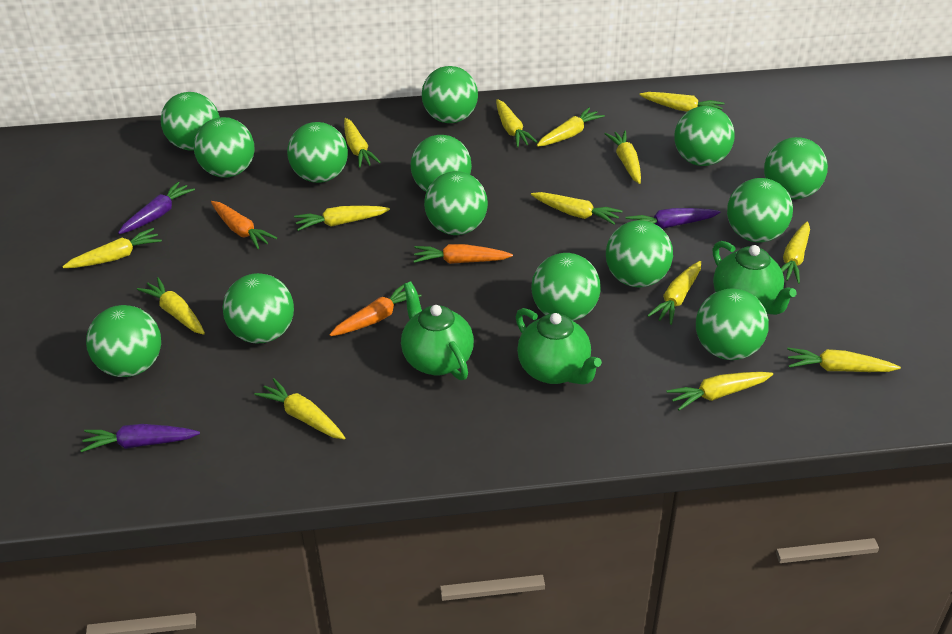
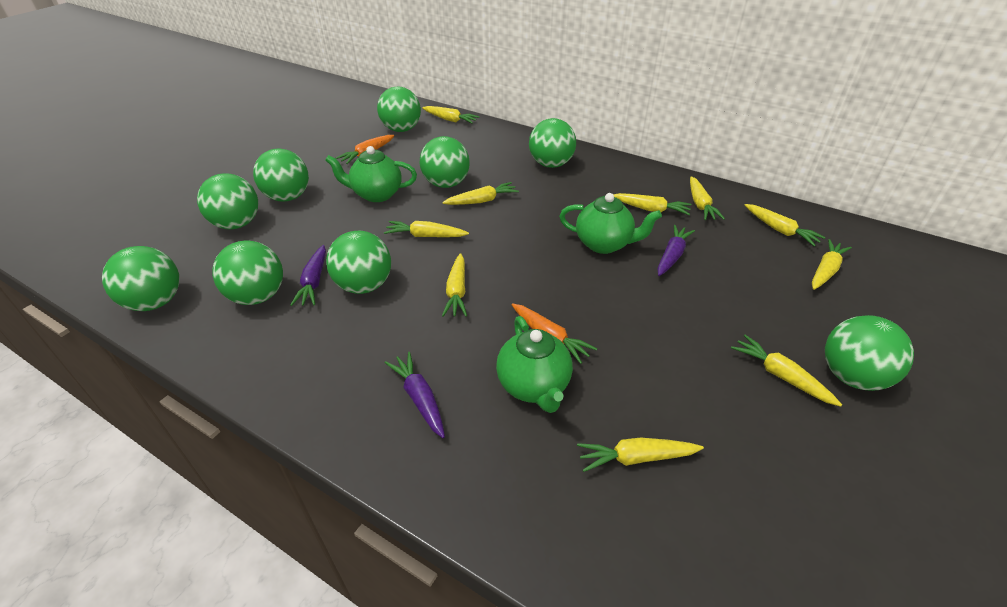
green ball: [86,305,161,377] [160,92,220,151] [194,117,254,178] [223,273,294,343] [287,122,348,183] [411,135,472,192] [422,66,478,123] [424,171,488,235] [531,253,601,321] [606,220,673,287] [674,106,735,166] [696,288,769,360] [727,178,793,242] [764,137,828,199] = 14 -> [102,246,179,311] [197,173,258,229] [212,240,283,305] [253,149,309,201] [326,231,391,294] [377,87,421,132] [420,136,470,188] [529,118,576,168] [825,315,914,391] = 9
orange carrot: [211,201,277,249] [329,283,421,336] [413,244,513,264] = 3 -> [336,135,394,164] [512,303,597,364] = 2
yellow carrot: [62,228,162,268] [137,277,205,335] [254,378,345,439] [294,206,390,231] [344,118,381,168] [496,99,538,147] [531,192,622,225] [537,107,605,147] [605,131,641,184] [639,92,725,112] [647,261,701,325] [666,372,773,410] [781,221,810,284] [787,348,901,372] = 14 -> [384,221,469,237] [422,106,480,124] [442,182,519,205] [442,253,467,317] [577,438,704,472] [613,193,692,215] [690,176,725,220] [731,335,842,407] [744,204,826,246] [812,239,852,290] = 10

